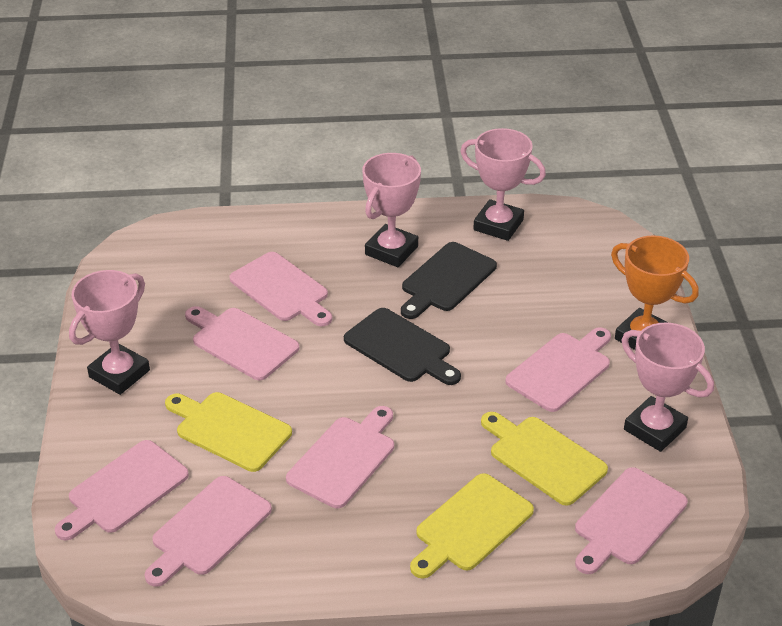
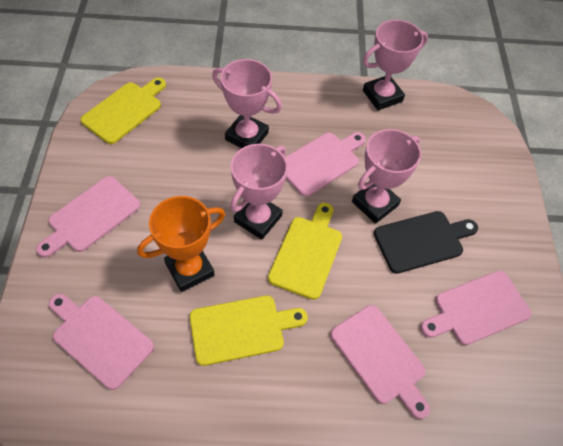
black cutting board: [344,308,461,385] [401,242,497,319] = 2 -> [374,211,478,274] = 1
pink cutting board: [55,440,189,540] [145,476,272,587] [185,306,299,380] [230,252,332,326] [286,406,394,508] [505,327,611,412] [575,467,688,574] = 7 -> [36,176,140,258] [49,293,154,390] [285,132,366,196] [331,305,430,419] [421,271,531,345] = 5

